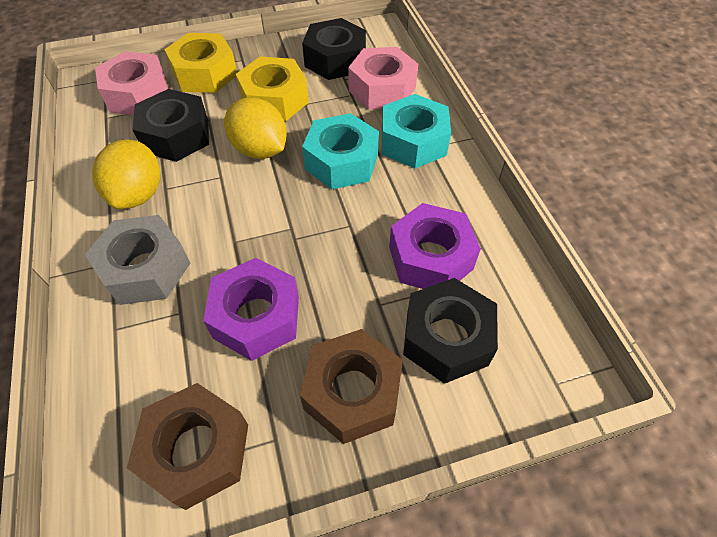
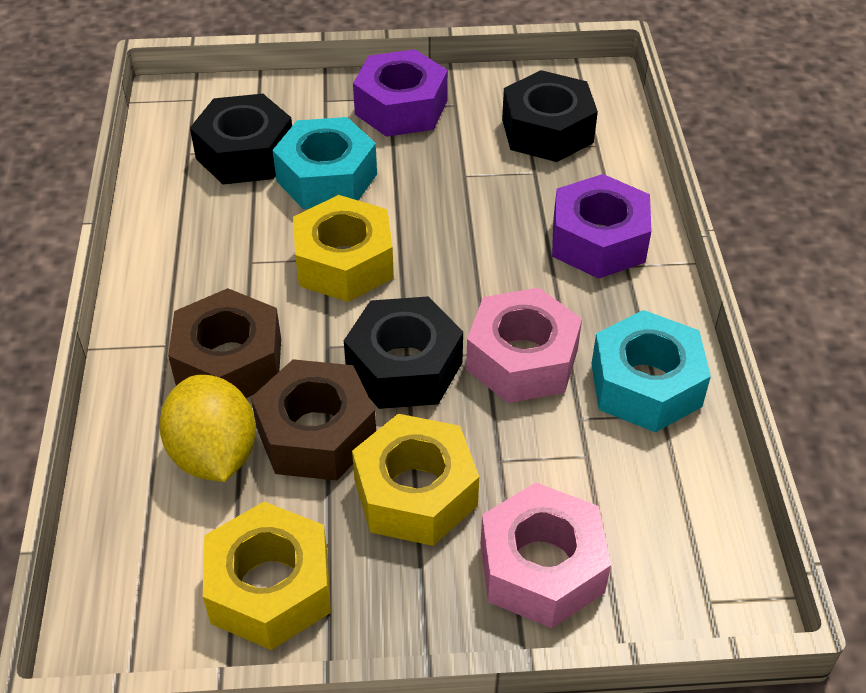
grey nut: [85,215,190,305] = 1 -> none = 0
yellow lemon: [92,139,160,209] [224,97,287,159] = 2 -> [159,375,256,482] = 1
yellow nut: [164,33,237,93] [236,57,309,121] = 2 -> [203,502,331,650] [293,195,394,302] [352,414,479,546] = 3

